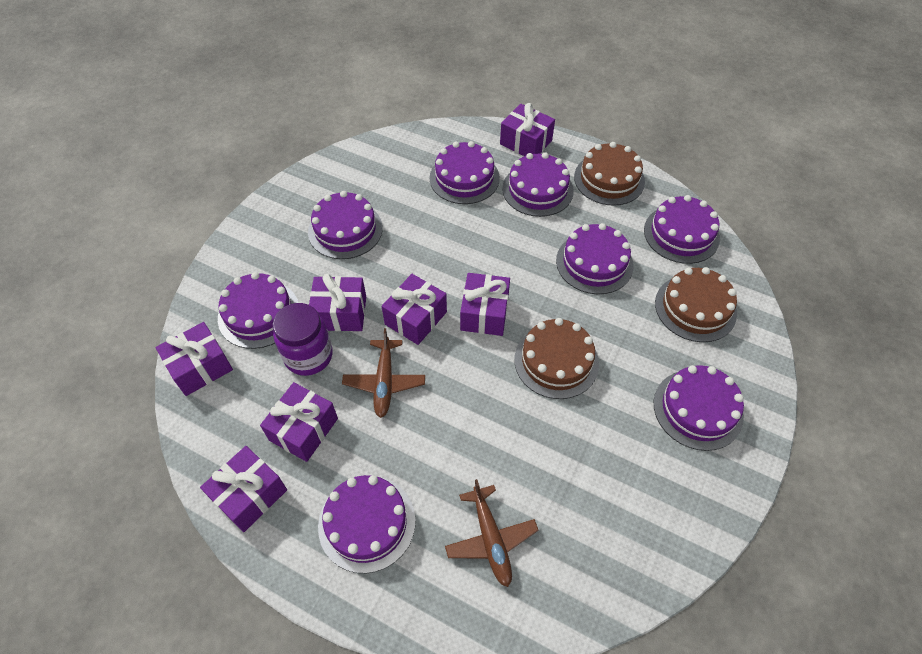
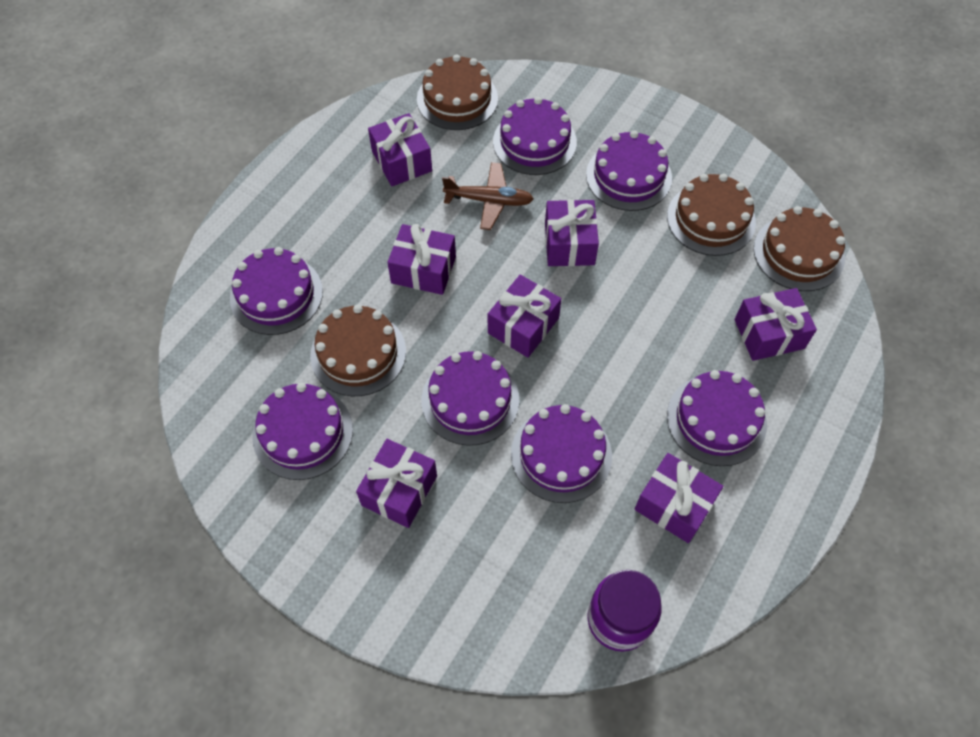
brown cake: [514,318,599,399] [574,142,645,206] [655,267,737,342] = 3 -> [310,304,406,396] [417,54,498,130] [667,174,756,256] [754,206,846,291] = 4
brown plane: [342,328,425,418] [445,479,538,587] = 2 -> [442,162,534,230] = 1
purple cake: [218,272,298,349] [308,191,383,259] [318,475,416,573] [429,141,500,204] [502,152,574,217] [556,223,633,294] [644,195,720,264] [654,365,744,451] = 8 -> [230,247,323,335] [253,383,353,480] [421,351,519,446] [493,97,577,175] [511,404,612,503] [586,130,672,211] [667,370,767,466] = 7

